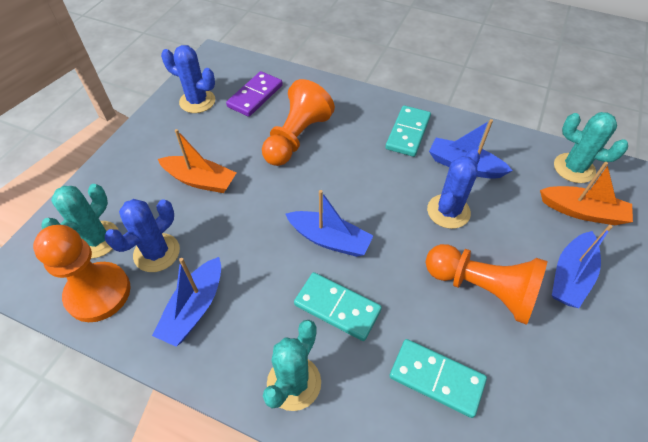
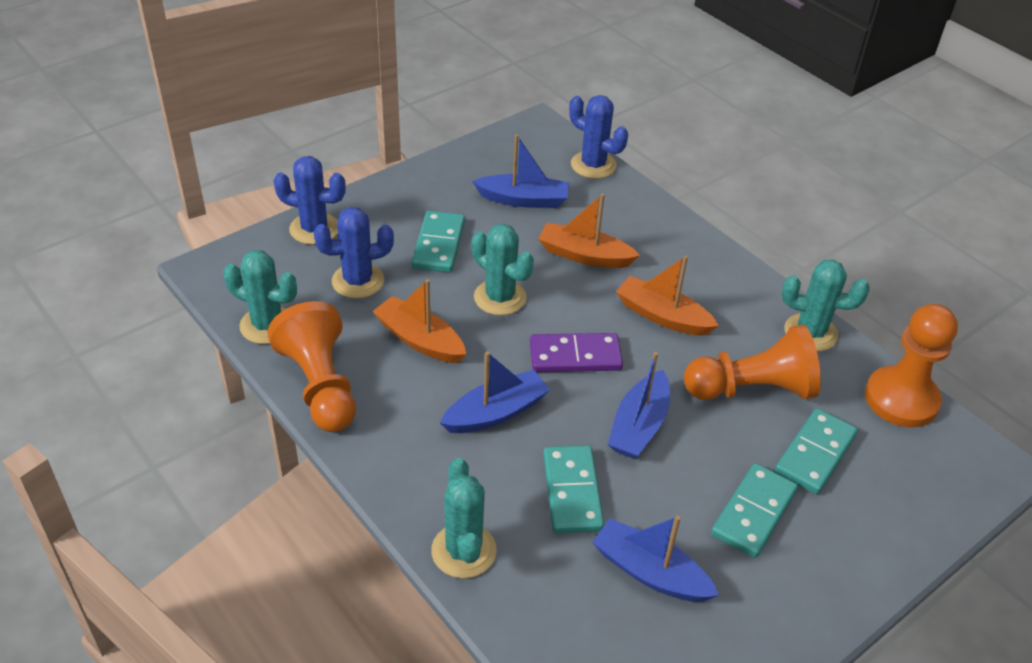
orange boat: [158,129,236,193] [540,162,633,225] = 2 -> [372,279,466,363] [538,193,640,268] [616,255,719,336] = 3
turquoise cactus: [41,184,119,259] [263,320,321,411] [554,112,628,183] = 3 -> [223,250,297,344] [431,458,497,578] [471,224,534,316] [782,260,870,351] = 4
turquoise domino: [294,272,382,341] [385,105,431,157] [390,339,487,418] = 3 -> [411,211,465,273] [543,445,604,534] [711,463,798,558] [775,408,858,494] = 4

